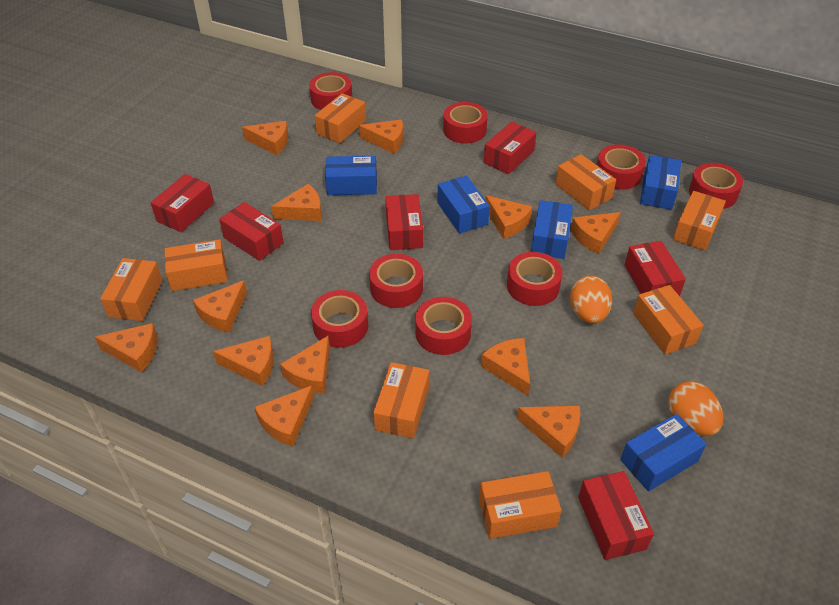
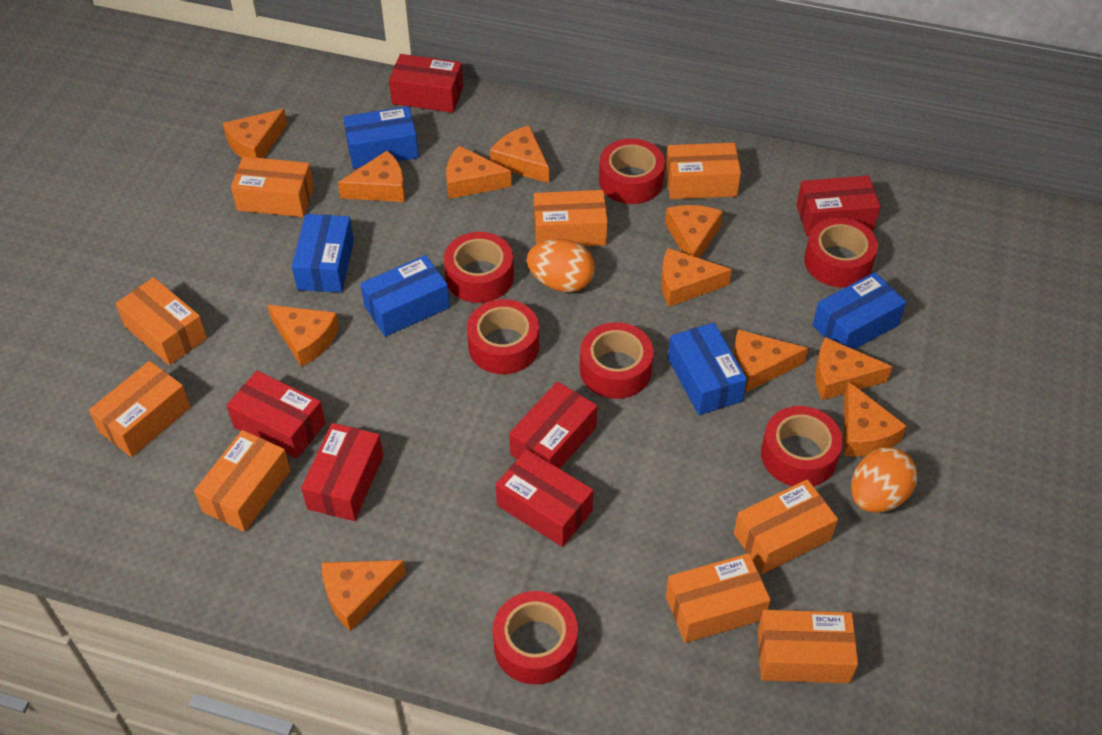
orange box: [100,258,163,321] [165,239,228,291] [315,93,366,143] [373,362,429,439] [479,471,562,539] [556,154,616,210] [633,285,704,354] [673,191,726,251] = 8 -> [89,361,191,457] [116,277,207,365] [194,430,291,532] [231,156,314,217] [534,190,608,246] [665,143,741,199] [666,553,771,643] [734,479,838,574] [758,610,858,683] = 9
orange cheese: [95,323,157,372] [193,280,247,333] [213,336,274,386] [242,121,288,155] [255,386,314,446] [271,184,322,221] [280,336,330,394] [359,119,403,154] [481,338,530,396] [485,195,532,239] [517,406,580,458] [571,212,621,254] = 12 -> [222,109,287,158] [268,305,339,367] [322,560,406,631] [338,151,405,202] [446,146,512,199] [490,126,549,183] [661,248,732,307] [665,205,723,258] [733,329,808,392] [815,337,893,400] [844,381,907,457] = 11
red tape: [309,72,352,110] [311,290,368,348] [369,254,423,308] [415,297,472,355] [443,102,488,144] [507,252,563,306] [597,145,646,190] [689,163,743,209] = 8 -> [444,232,514,303] [467,299,539,374] [493,591,578,685] [580,322,654,399] [599,138,665,204] [761,406,843,486] [804,217,878,288] = 7

